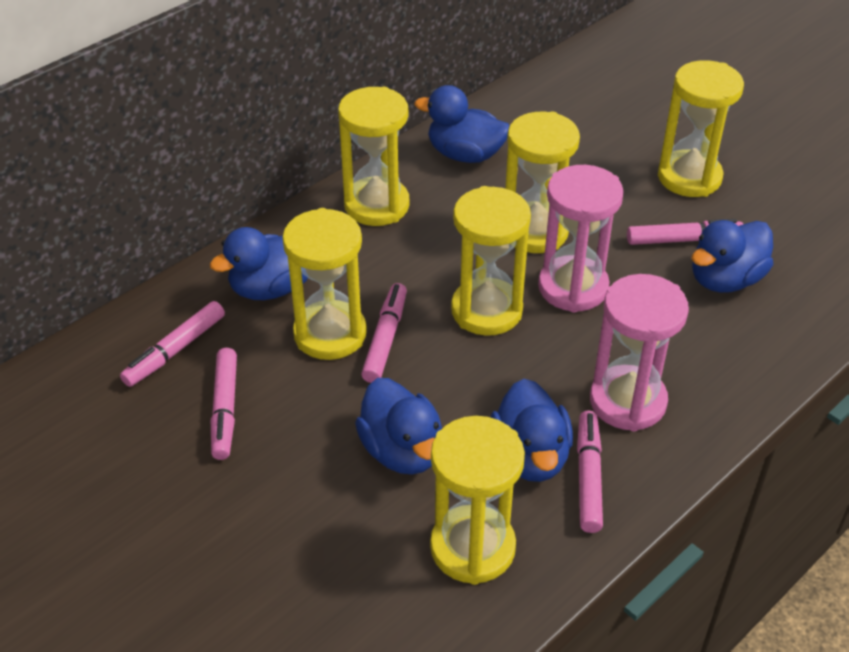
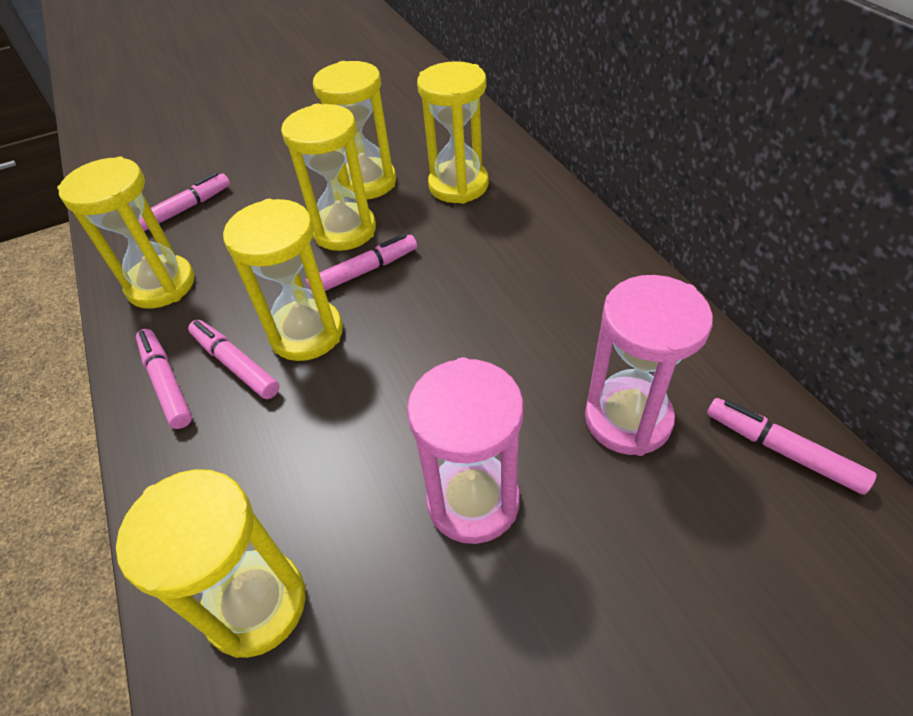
blue duck: [210,227,308,300] [355,378,442,475] [415,85,509,163] [490,379,573,482] [692,220,774,293] = 5 -> none = 0

